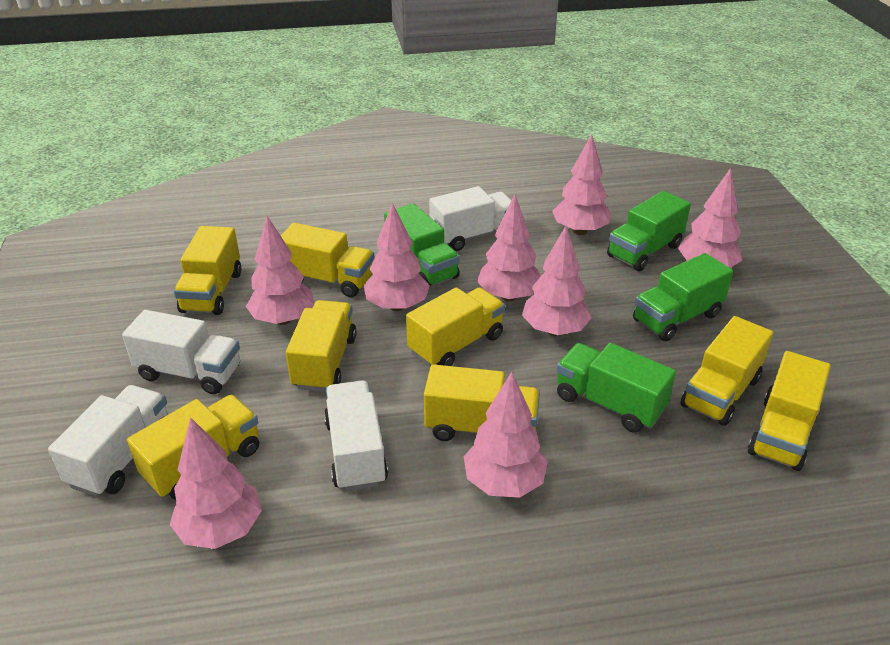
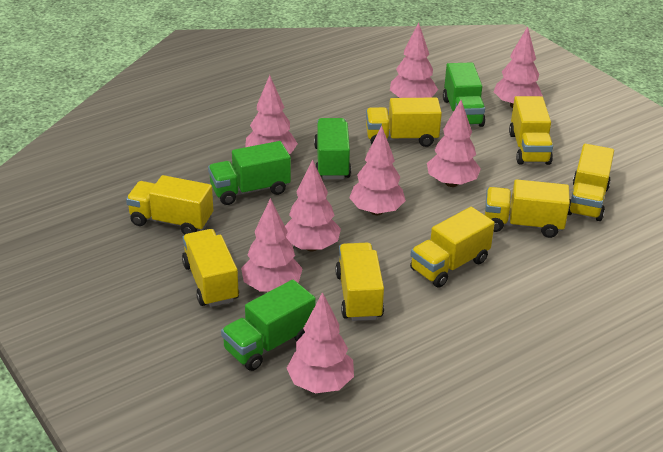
white truck: [48,385,168,497] [122,310,240,394] [324,380,388,491] [429,186,512,251] = 4 -> none = 0

